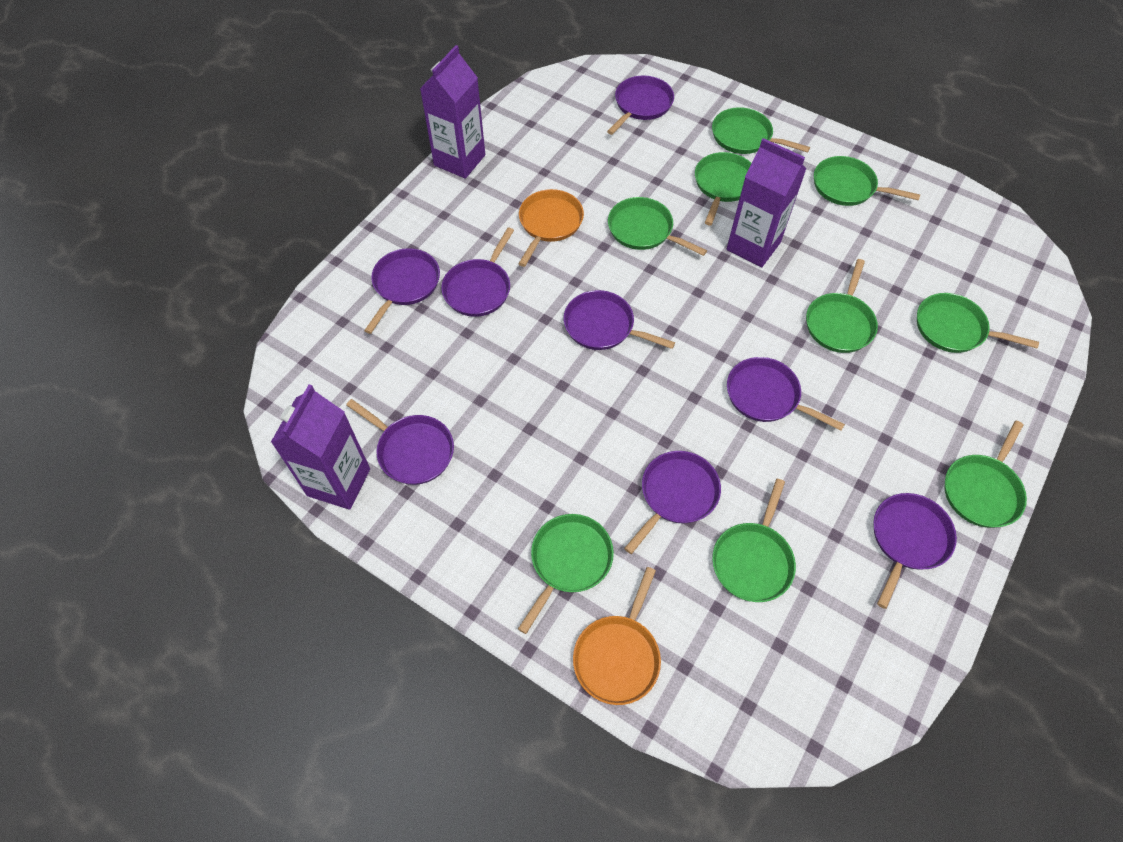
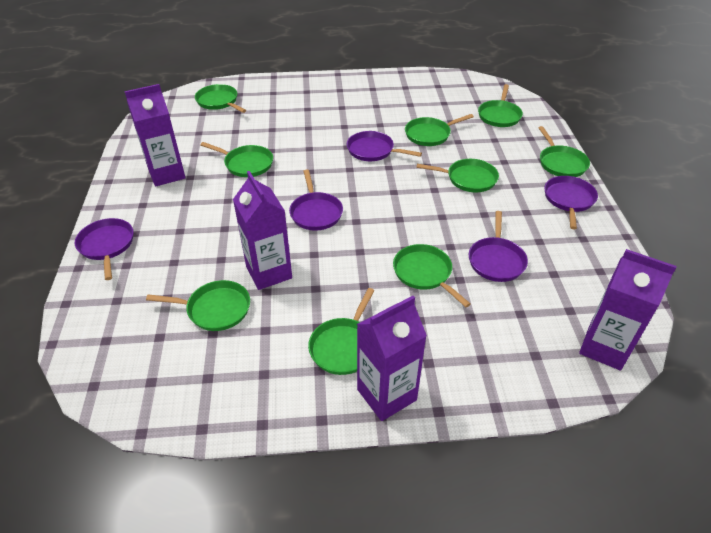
orange pan: [518,189,584,267] [573,567,661,705] = 2 -> none = 0
purple carton: [271,384,370,510] [420,45,485,179] [727,138,806,267] = 3 -> [124,84,186,187] [233,171,292,290] [357,296,427,421] [579,249,677,370] = 4
purple pan: [346,399,454,485] [364,248,440,334] [441,227,514,317] [564,290,675,350] [607,76,674,135] [624,451,721,554] [727,357,845,431] [873,493,957,609] = 8 -> [75,218,133,280] [289,170,343,231] [347,131,422,161] [469,211,528,282] [544,176,598,229] = 5

